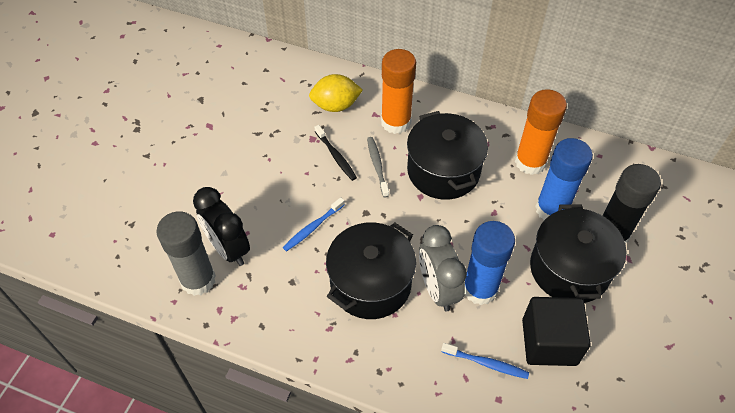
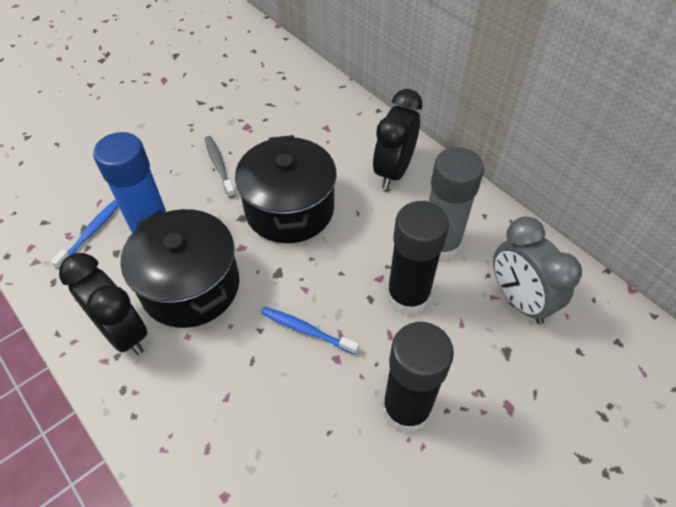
black clock: [193,187,250,266] = 1 -> [59,253,148,355] [373,89,422,189] = 2
black cube: [522,297,591,366] = 1 -> none = 0
black glue stick: [602,164,661,244] = 1 -> [382,322,454,433] [387,201,449,315] = 2
black pot: [326,222,416,319] [407,111,488,200] [530,204,626,303] = 3 -> [121,209,239,328] [235,135,337,243] = 2
black toothbrush: [315,125,357,181] = 1 -> none = 0
blue glue stick: [464,221,515,305] [535,138,593,220] = 2 -> [93,132,166,234] = 1
orange glue stick: [381,49,416,134] [515,89,567,175] = 2 -> none = 0
yellow lemon: [309,74,363,112] = 1 -> none = 0

